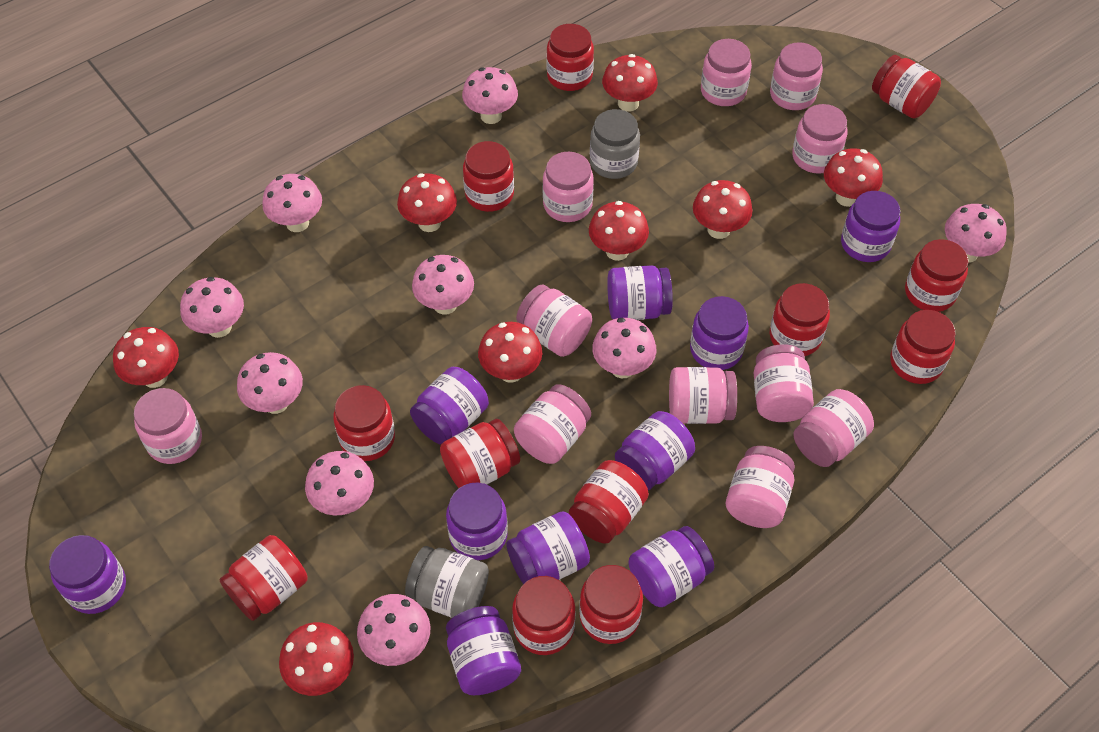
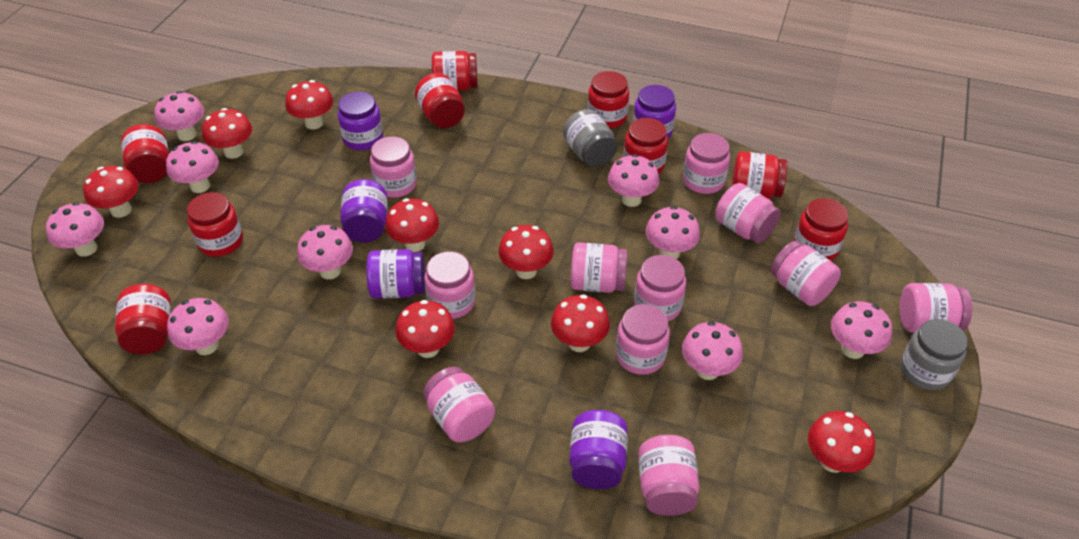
purple jar: [49,535,126,614] [410,367,489,445] [446,483,508,560] [446,606,521,695] [506,511,590,584] [607,265,673,320] [615,411,695,490] [629,526,714,607] [690,296,749,370] [841,191,900,262] = 10 -> [338,92,383,150] [340,179,388,243] [366,249,425,299] [570,410,628,489] [633,85,676,138] = 5
red jar: [219,535,308,621] [333,385,395,461] [440,419,520,488] [463,141,514,212] [512,576,576,655] [547,24,594,91] [569,460,649,544] [579,565,643,644] [770,283,830,356] [872,55,941,118] [890,310,956,384] [905,239,969,312] = 12 -> [115,284,171,354] [121,124,169,183] [187,192,243,257] [415,73,465,128] [432,51,478,91] [588,71,629,129] [623,118,668,174] [732,151,788,199] [794,198,848,261] = 9

